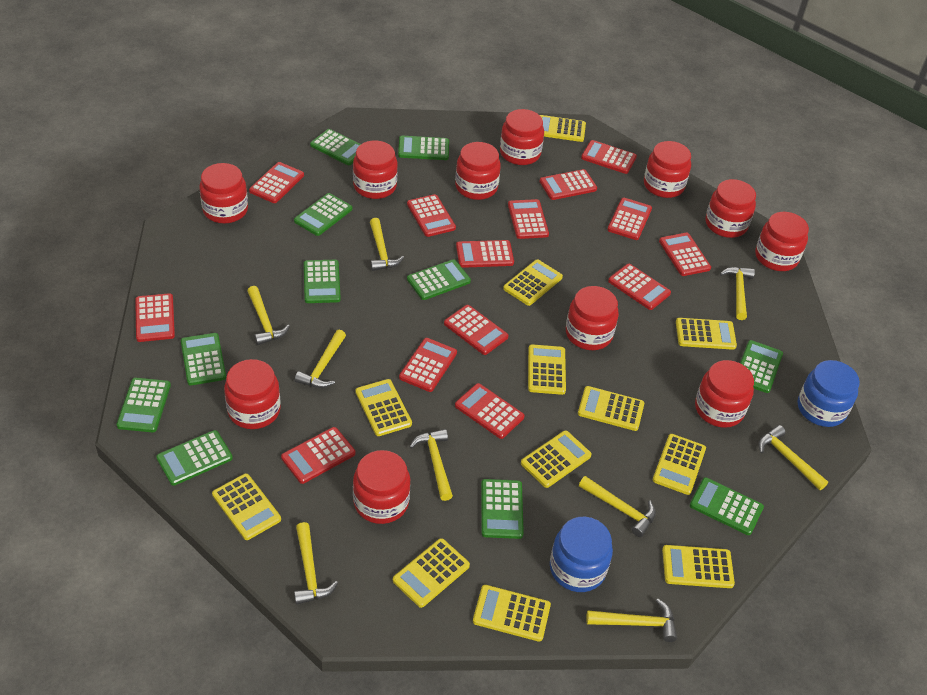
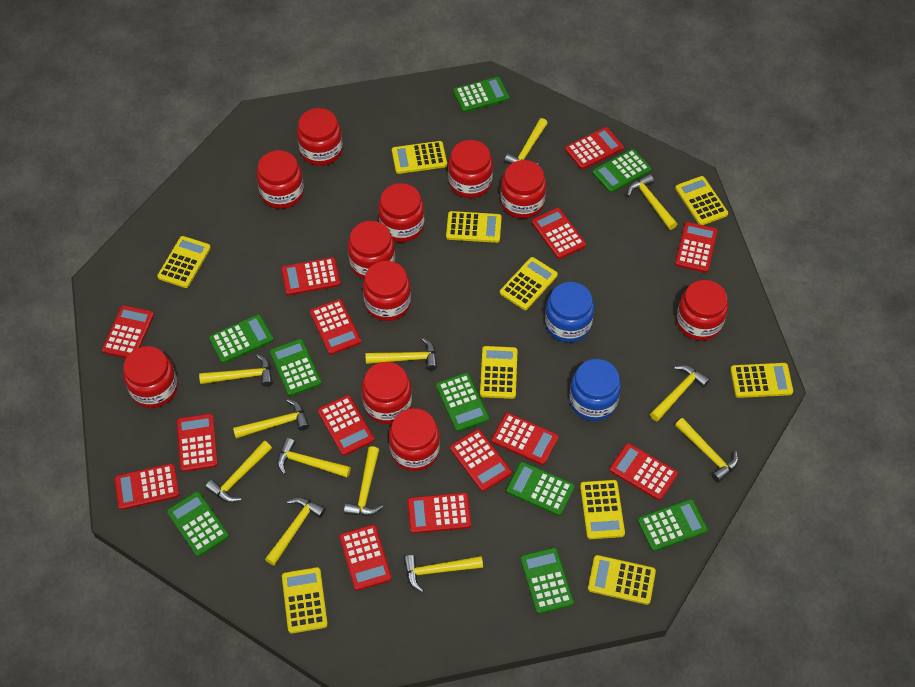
green calculator: [116,378,171,432] [156,430,233,486] [181,333,226,385] [294,193,352,236] [304,260,341,303] [310,129,361,165] [398,136,449,160] [407,259,471,300] [481,479,524,539] [690,477,764,535] [740,340,783,393] = 11 -> [167,491,229,557] [209,314,274,363] [270,339,321,396] [436,373,489,432] [453,77,509,112] [506,462,575,516] [520,548,574,614] [592,149,651,193] [638,499,708,551] = 9
yellow calculator: [212,474,281,540] [356,379,412,436] [393,538,470,608] [473,585,551,642] [503,259,563,306] [521,431,592,488] [528,344,566,395] [540,115,586,142] [578,386,644,431] [653,434,706,495] [662,545,735,588] [676,318,737,350] = 12 -> [157,236,211,288] [282,567,328,634] [392,141,447,174] [446,211,502,243] [480,346,518,399] [500,257,558,310] [580,480,625,539] [588,555,656,605] [675,176,728,225] [730,363,793,398] = 10
yellow hammer: [247,286,290,345] [294,522,338,605] [295,330,346,388] [370,218,404,271] [409,429,453,501] [579,476,656,537] [586,598,677,642] [720,267,755,320] [758,425,828,490] = 9 -> [199,354,273,387] [205,441,272,503] [233,399,309,439] [265,497,326,565] [277,438,351,478] [344,446,383,516] [366,338,437,370] [403,555,483,592] [504,118,548,164] [627,174,677,230] [650,365,710,422] [675,418,738,483] = 12

